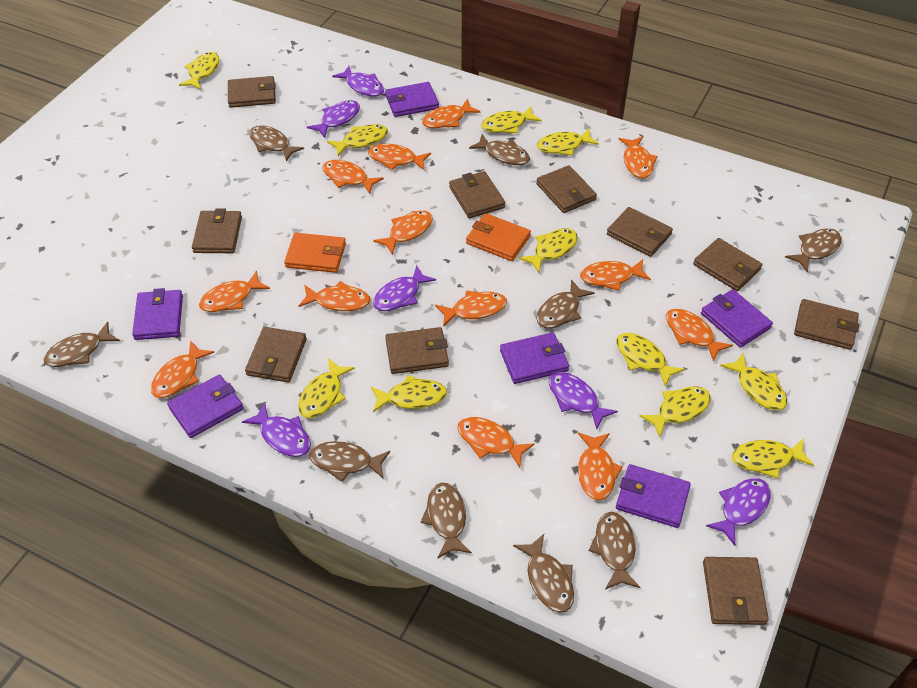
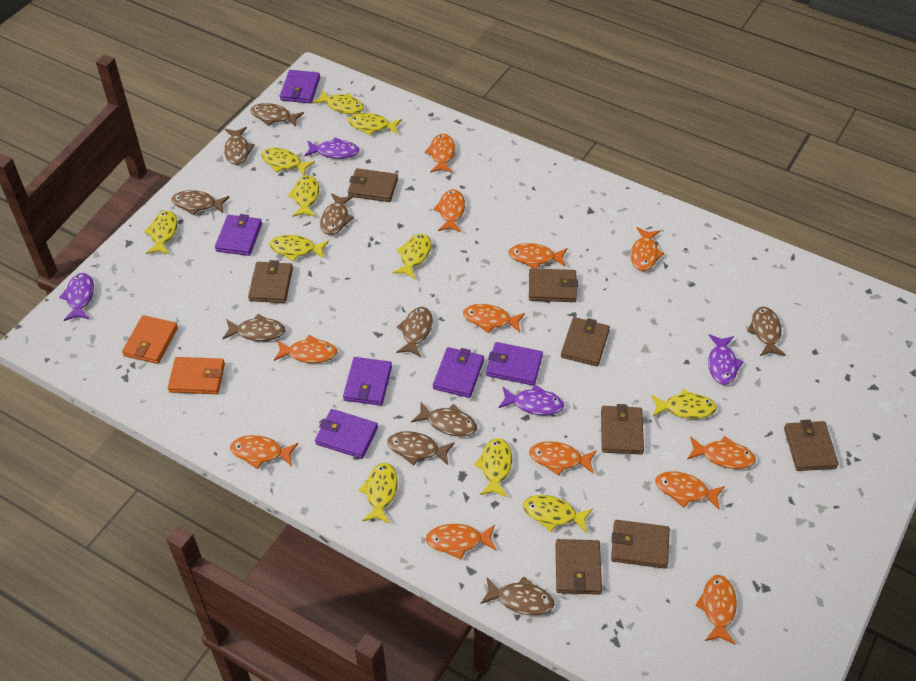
brown fish: [44,322,120,367] [249,125,304,162] [309,441,390,482] [421,483,472,558] [469,134,530,165] [513,534,574,613] [536,279,594,329] [589,512,640,590] [785,228,842,272] = 9 -> [171,190,229,215] [223,314,285,341] [224,127,255,165] [251,103,304,127] [320,193,354,235] [387,431,455,466] [396,307,433,357] [411,402,477,437] [480,576,554,615] [747,307,786,356] = 10
brown wallet: [192,208,242,253] [228,76,276,108] [245,327,307,383] [385,327,449,374] [449,171,505,218] [536,165,597,213] [607,207,673,257] [693,238,763,291] [703,557,769,625] [794,299,859,350] = 10 -> [248,260,293,303] [348,168,398,202] [529,268,578,302] [556,539,602,595] [561,317,610,366] [601,404,644,454] [611,520,670,569] [784,420,839,471] = 8
orange fish: [151,340,214,398] [199,271,270,312] [299,281,371,311] [322,160,384,194] [368,144,431,170] [373,210,433,255] [422,98,481,128] [435,291,507,327] [457,417,535,468] [578,433,623,500] [580,259,651,291] [619,136,658,178] [666,309,733,362] = 13 -> [230,435,298,469] [274,335,337,363] [424,134,455,173] [426,524,496,560] [433,189,465,232] [463,304,525,333] [509,243,567,269] [529,441,597,476] [631,227,664,271] [655,471,725,510] [687,436,756,469] [695,575,737,644] = 12
purple fish: [242,402,311,457] [307,100,360,138] [332,66,384,97] [373,265,436,311] [549,372,618,429] [706,478,771,546] = 6 -> [59,273,94,321] [304,137,359,159] [498,385,564,415] [708,334,744,385] = 4

